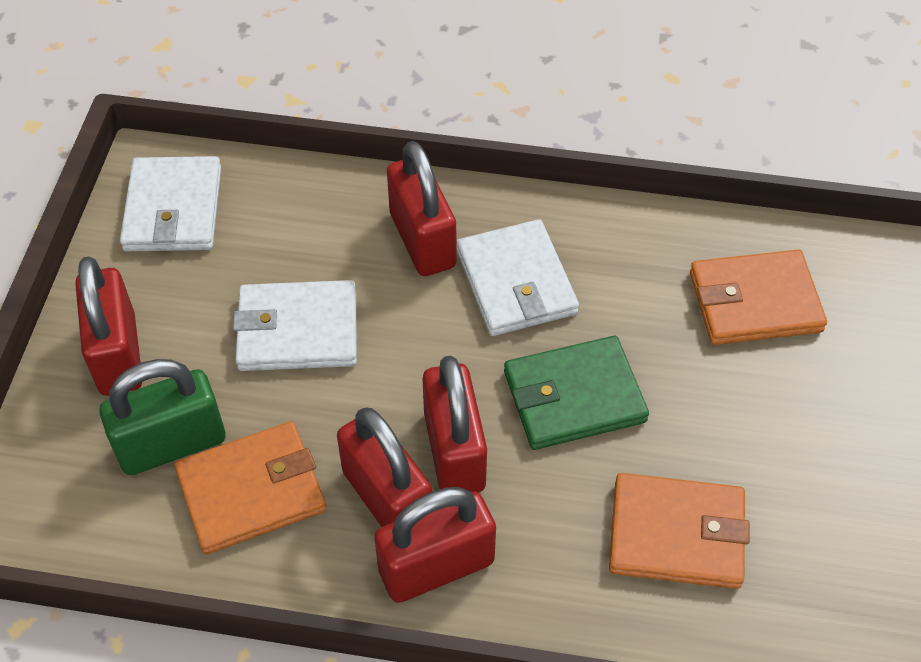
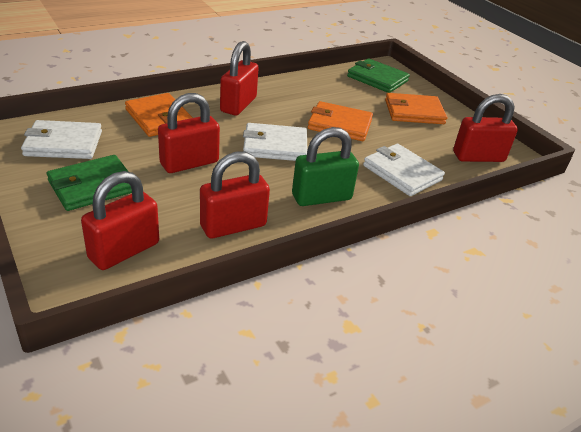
green wallet: [504,336,649,450] = 1 -> [47,155,132,211] [347,58,410,93] = 2

